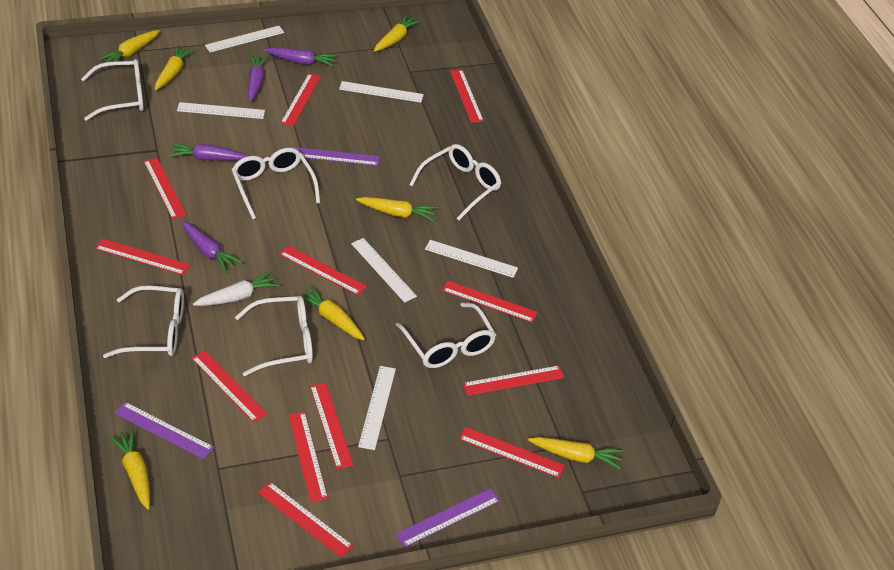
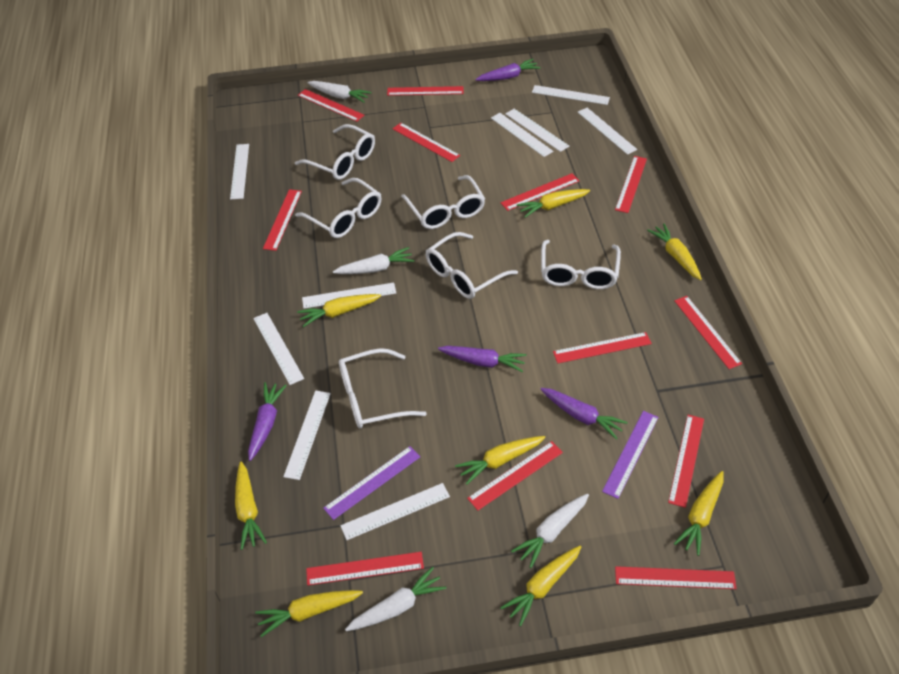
purple ruler: [115,402,214,459] [292,147,380,166] [396,488,500,548] = 3 -> [323,446,420,520] [602,411,659,499] = 2
white carrot: [193,271,280,306] = 1 -> [307,81,371,103] [333,247,414,274] [345,567,446,631] [511,494,589,568] = 4
white ruler: [177,102,265,119] [205,26,284,52] [339,81,424,103] [351,238,417,303] [358,366,396,450] [425,240,518,278] = 6 -> [230,144,249,200] [253,313,304,385] [283,391,331,480] [302,282,396,309] [340,483,450,540] [491,113,553,157] [505,109,569,152] [532,85,610,105] [578,108,637,155] = 9
yellow carrot: [99,30,160,67] [109,428,150,510] [155,45,195,90] [303,285,365,340] [356,197,438,222] [374,15,421,52] [528,437,624,470] = 7 -> [235,461,267,550] [255,590,363,637] [297,294,381,327] [455,436,545,485] [500,546,581,627] [517,189,590,218] [647,223,702,280] [674,471,724,556] = 8

